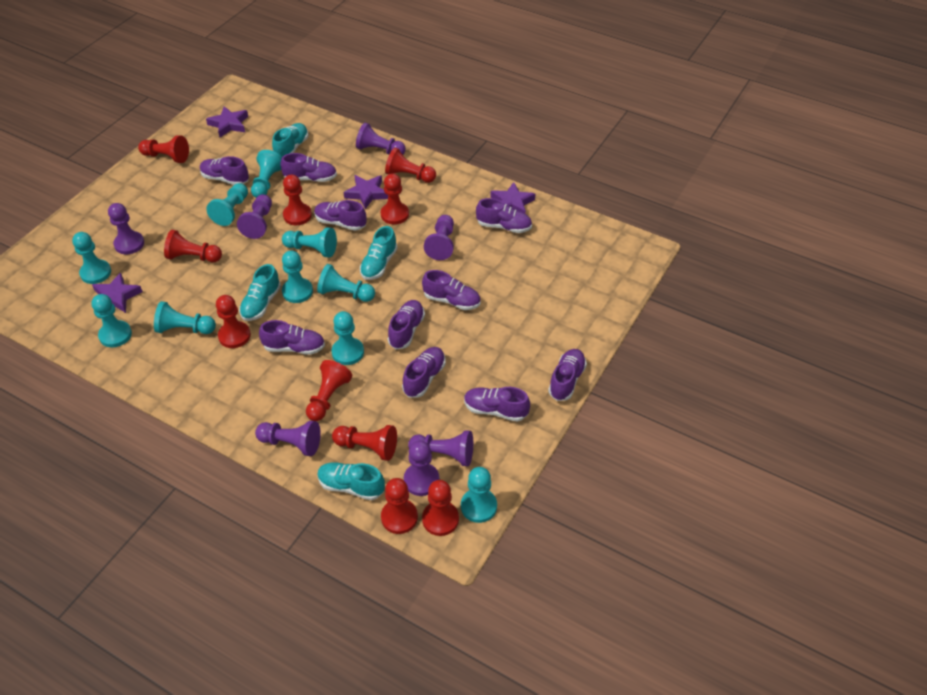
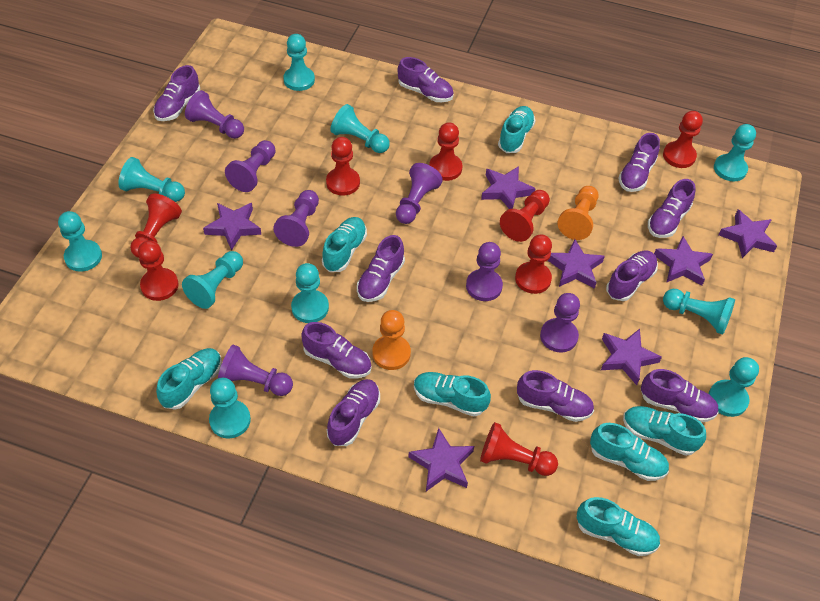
orange pawn: none = 0 -> [372,310,411,370] [558,186,598,240] = 2
purple star: [92,272,143,313] [206,106,248,137] [344,175,388,209] [490,182,535,214] = 4 -> [203,203,262,251] [408,428,474,491] [481,166,536,209] [547,239,605,289] [601,329,662,385] [654,236,713,286] [719,209,777,258] = 7
red pawn: [138,135,189,163] [164,229,222,262] [216,295,251,348] [283,175,312,225] [306,360,352,421] [332,425,397,461] [381,174,409,225] [381,478,418,534] [385,148,436,183] [422,480,459,536] = 10 -> [130,194,182,258] [138,240,179,301] [326,137,360,196] [429,122,462,181] [480,422,558,476] [500,190,550,242] [515,234,552,294] [663,111,703,168] = 8
turquoise shoe: [239,264,281,321] [272,123,308,157] [317,462,385,500] [360,226,397,280] = 4 -> [156,348,222,410] [322,217,367,272] [414,372,491,416] [498,106,536,153] [577,497,660,556] [590,423,669,481] [623,406,706,456] = 7

